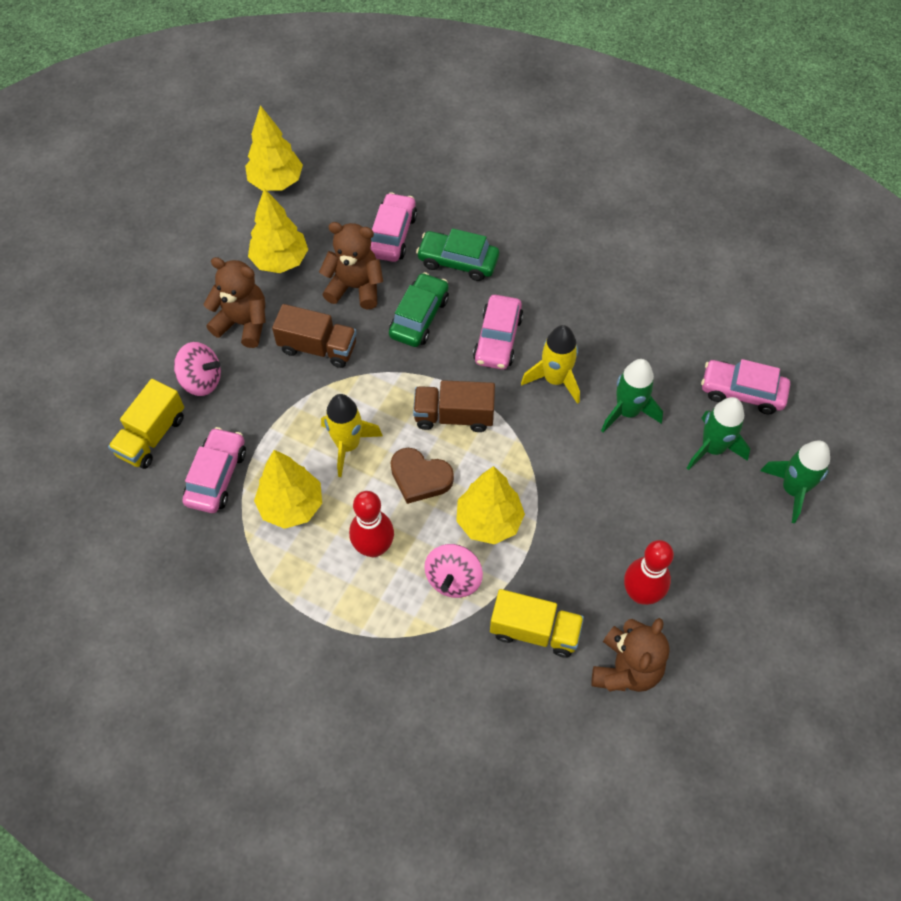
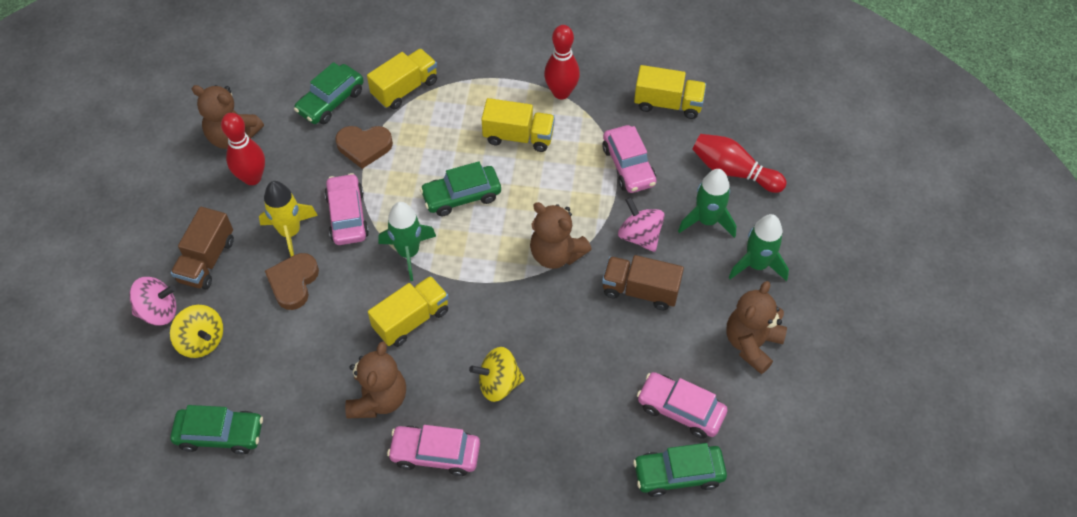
brown heart: [390,448,454,504] = 1 -> [265,253,319,310] [335,126,393,169] = 2
brown teddy bear: [204,257,266,348] [319,222,383,309] [592,618,670,692] = 3 -> [191,85,264,149] [345,341,406,419] [530,202,592,269] [726,281,787,374] = 4
green car: [389,272,449,347] [416,228,499,281] = 2 -> [170,405,263,455] [294,62,364,124] [420,161,501,216] [633,443,727,497] = 4
red bowling pin: [349,491,394,557] [624,540,674,605] = 2 -> [221,113,265,185] [544,25,580,100] [692,134,787,193] = 3
yellow rocket: [321,394,383,477] [521,325,580,404] = 2 -> [259,181,318,257] = 1
yellow spinning top: none = 0 -> [170,305,223,358] [469,347,525,402] = 2
yellow tree: [245,105,303,191] [248,188,308,273] [254,450,322,529] [456,466,525,544] = 4 -> none = 0
yellow truck: [108,379,184,469] [490,589,584,658] = 2 -> [367,48,437,110] [368,276,449,347] [481,98,555,152] [634,65,706,119] = 4

